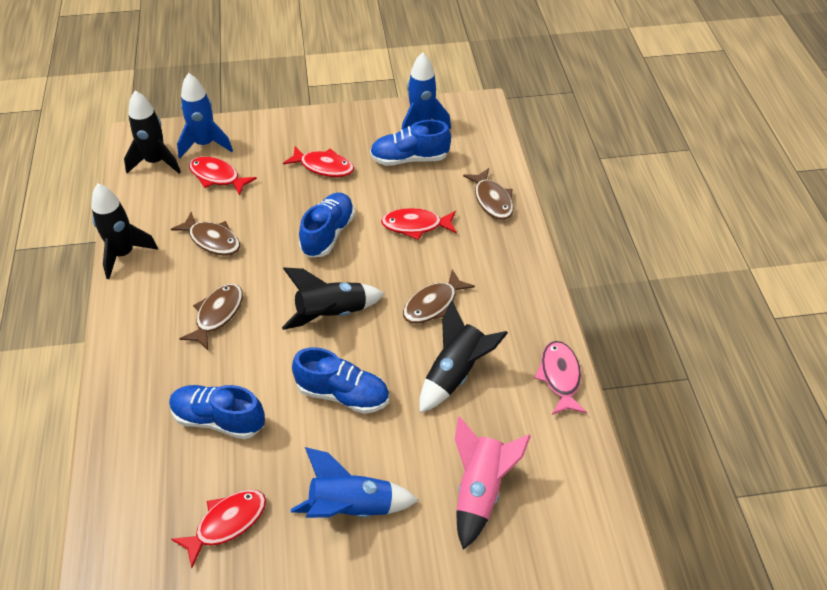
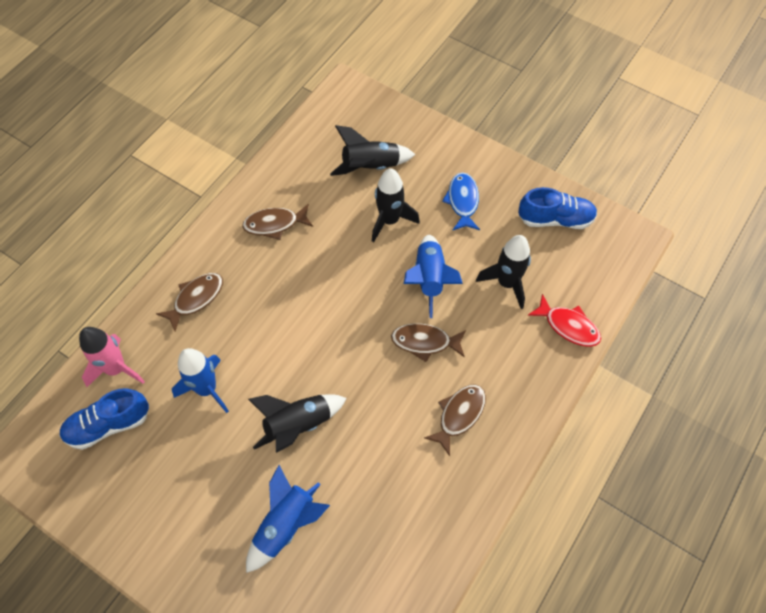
blue fish: none = 0 -> [442,172,480,231] = 1
blue shoe: [169,385,265,439] [292,347,389,414] [299,193,355,258] [370,120,451,166] = 4 -> [59,388,149,450] [518,187,597,229] = 2
pink fish: [534,341,587,415] = 1 -> none = 0
red fish: [171,490,266,568] [189,156,257,196] [283,146,354,177] [381,208,457,240] = 4 -> [527,294,601,347] = 1

